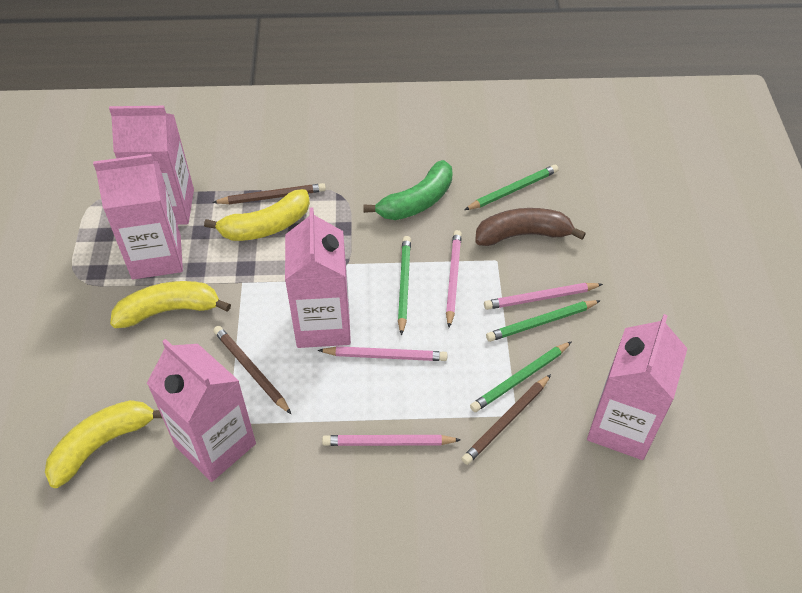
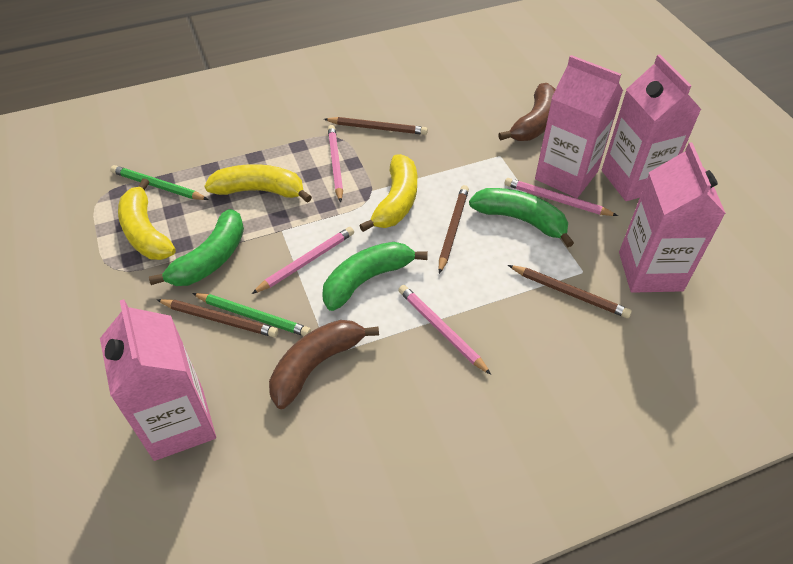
brown banana: [475,208,586,246] = 1 -> [269,320,379,409] [498,83,556,141] = 2
brown pencil: [212,183,326,204] [213,326,291,414] [461,374,551,465] = 3 -> [157,299,278,337] [324,117,428,135] [439,185,469,274] [508,265,632,318] = 4
green banana: [363,160,453,220] = 1 -> [149,209,244,286] [322,242,428,311] [469,188,574,248] = 3
green pencil: [398,236,411,336] [465,165,559,210] [470,341,572,412] [486,300,601,342] = 4 -> [111,165,209,200] [192,293,311,336] = 2
pink carton: [93,154,183,280] [109,106,194,225] [147,339,256,482] [285,208,351,348] [587,314,688,460] = 5 -> [100,299,216,461] [535,55,623,198] [602,54,702,201] [619,142,726,293] = 4

